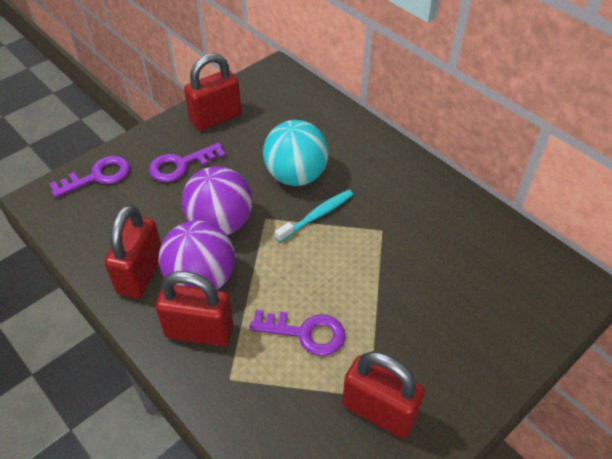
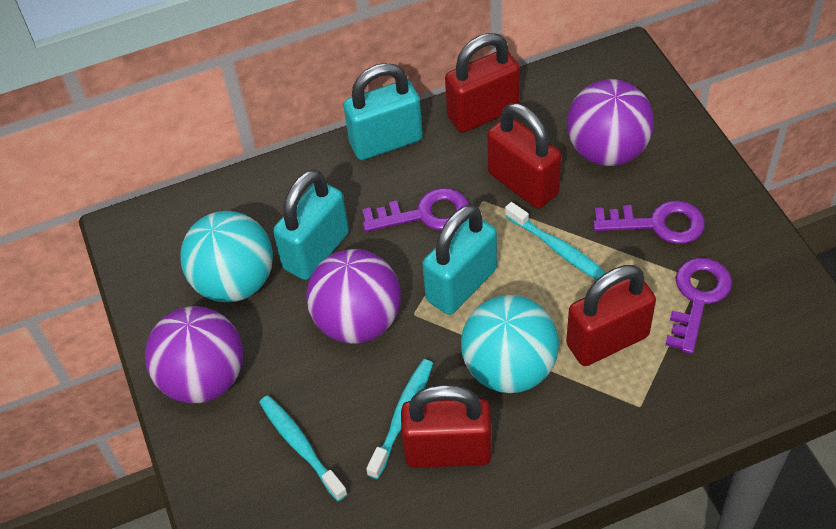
purple ball: [159,221,235,290] [182,166,252,235] = 2 -> [145,306,243,403] [306,249,401,344] [567,79,654,166] = 3
turquoise ball: [263,120,329,186] = 1 -> [180,211,273,302] [461,295,559,393] = 2
turquoise padlock: none = 0 -> [273,170,349,280] [343,63,423,160] [422,204,497,315] = 3
turquoise toothbrush: [275,190,353,242] = 1 -> [259,396,348,501] [366,359,433,479] [505,202,606,280] = 3

